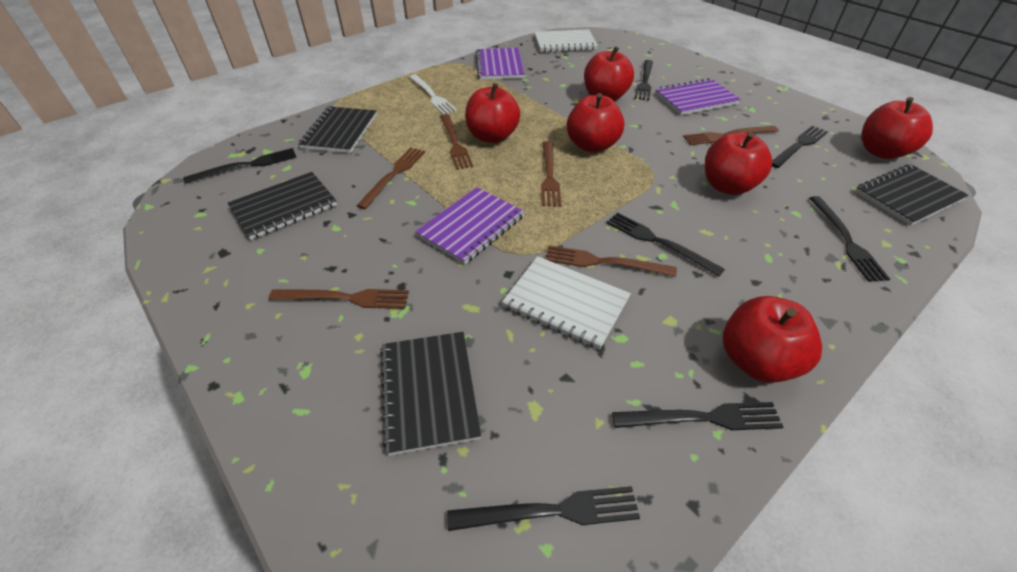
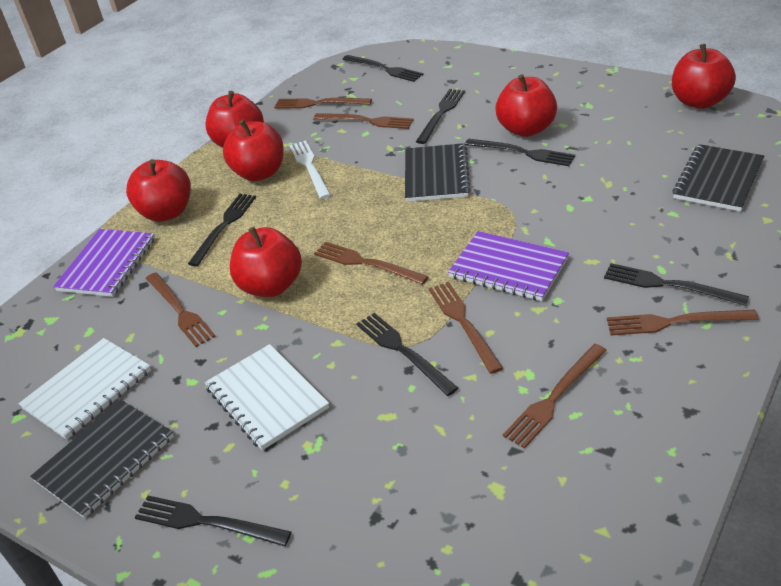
black notebook: [228,172,337,240] [298,106,377,153] [380,332,481,456] [855,164,969,226] = 4 -> [30,400,174,518] [405,143,471,202] [672,144,764,212] = 3
brown fork: [268,289,409,309] [357,147,425,209] [440,114,473,170] [541,141,561,206] [545,246,677,277] [683,126,779,145] = 6 -> [146,272,216,347] [274,98,372,109] [313,113,414,129] [314,242,429,285] [429,282,503,374] [503,344,607,449] [607,310,758,335] = 7
purple notebook: [415,187,525,264] [476,48,524,80] [655,78,741,115] = 3 -> [53,229,155,297] [448,231,569,301] = 2

